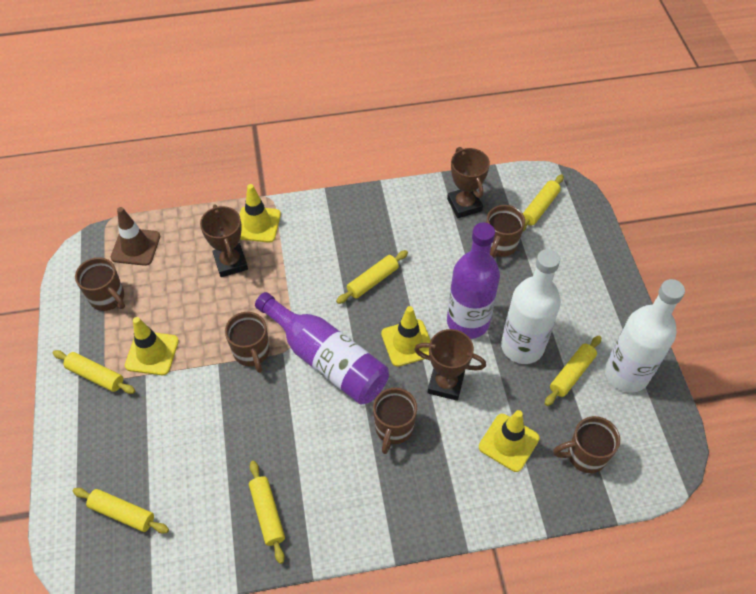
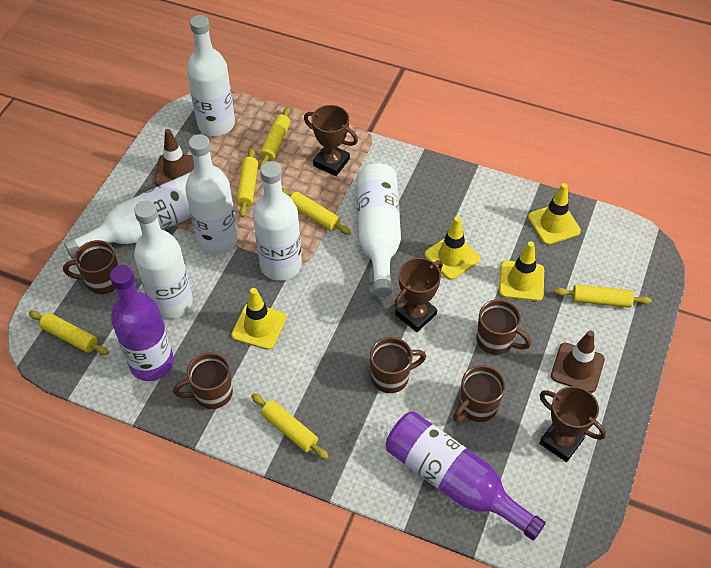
brown traffic cone: [111,207,160,266] = 1 -> [154,129,194,186] [551,330,605,393] = 2
white bottle: [501,249,561,364] [605,279,685,393] = 2 -> [64,172,191,259] [134,201,193,319] [185,134,238,254] [187,15,235,136] [253,161,302,281] [356,163,401,297] = 6

